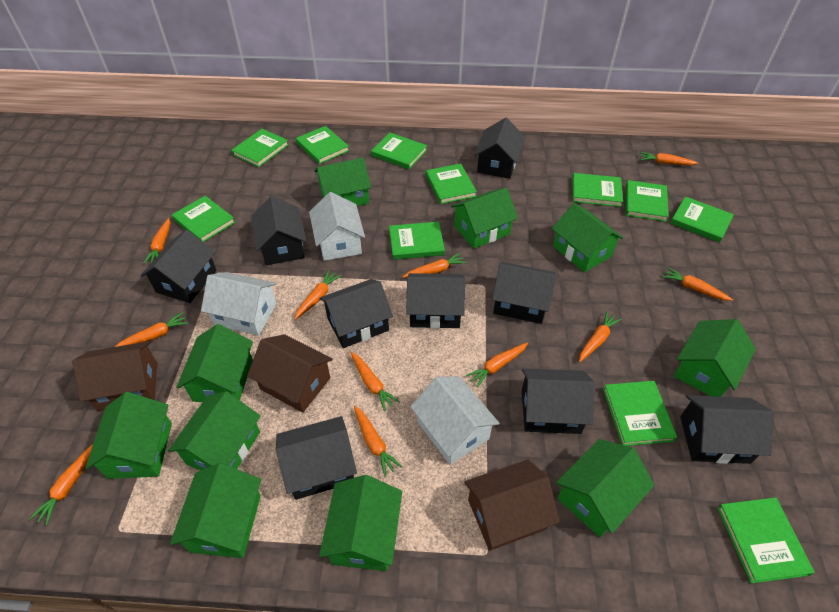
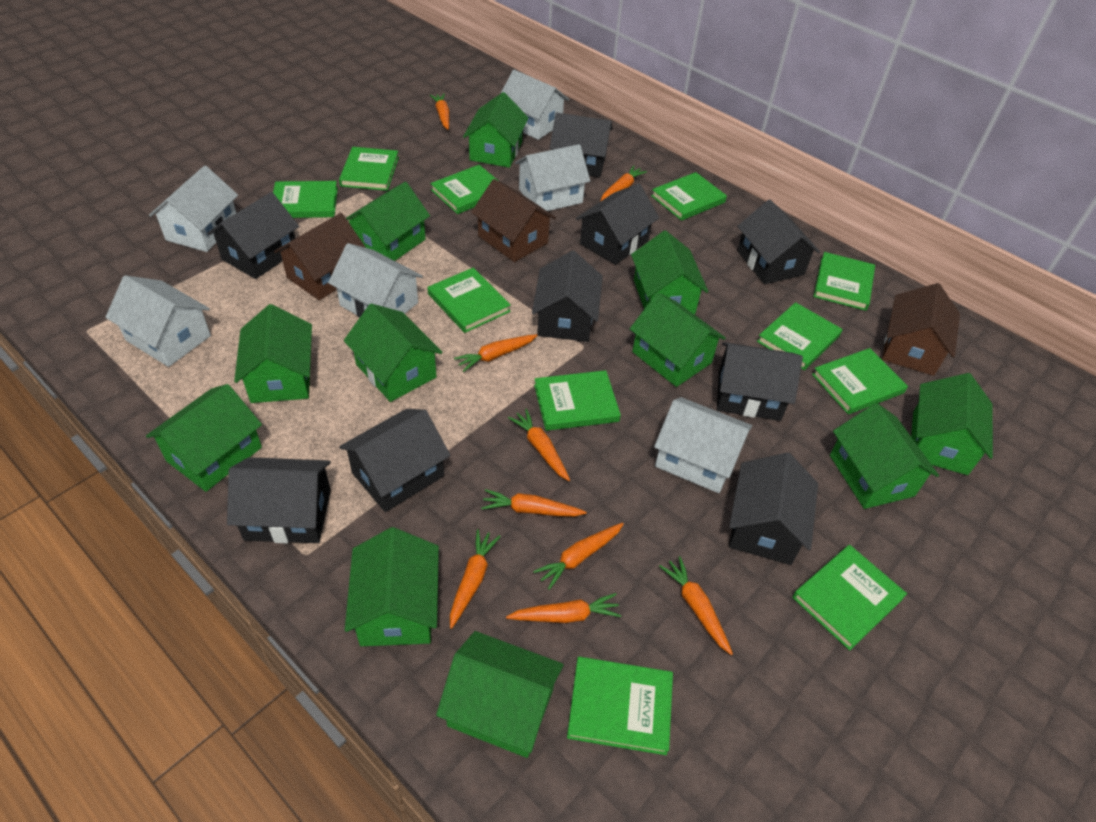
green house: [86,392,172,479] [168,391,261,471] [170,463,261,558] [176,324,253,402] [314,158,371,206] [319,475,402,571] [451,188,518,249] [552,203,624,272] [556,439,654,537] [674,319,756,397] = 10 -> [146,384,262,492] [234,304,312,403] [344,304,443,402] [345,527,439,646] [346,182,430,261] [436,631,564,758] [463,92,528,168] [630,293,726,387] [631,230,708,314] [830,403,939,509] [911,373,993,475] = 11
orange carrot: [29,444,93,525] [115,312,189,347] [144,218,170,264] [294,270,341,320] [351,352,400,411] [354,406,402,476] [403,253,467,278] [466,343,528,388] [579,311,622,362] [640,152,698,165] [662,267,733,301] = 11 -> [430,94,449,130] [450,529,501,629] [454,334,538,372] [481,489,587,517] [506,593,621,623] [508,409,570,481] [533,523,624,590] [600,165,647,201] [659,556,733,655] = 9
white house: [201,272,277,335] [309,192,365,261] [410,377,500,465] = 3 -> [105,275,211,367] [149,166,238,252] [328,243,423,318] [500,70,569,140] [515,144,590,211] [654,397,752,493] = 6

